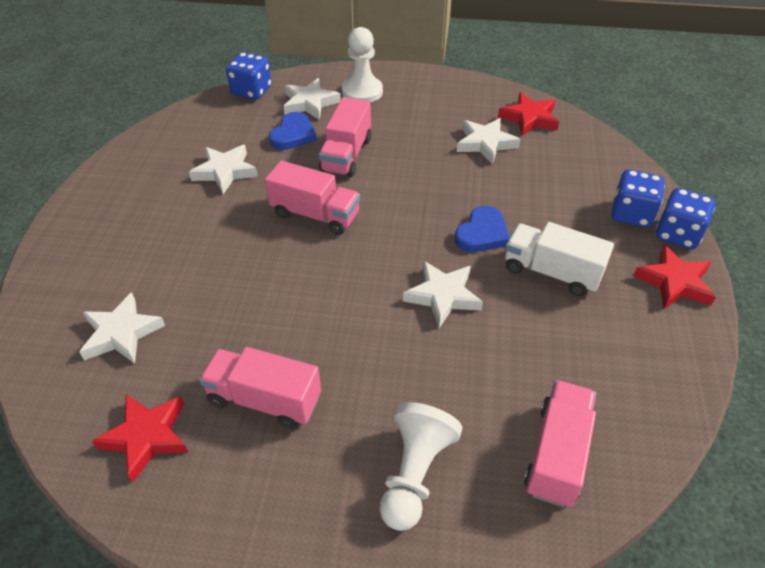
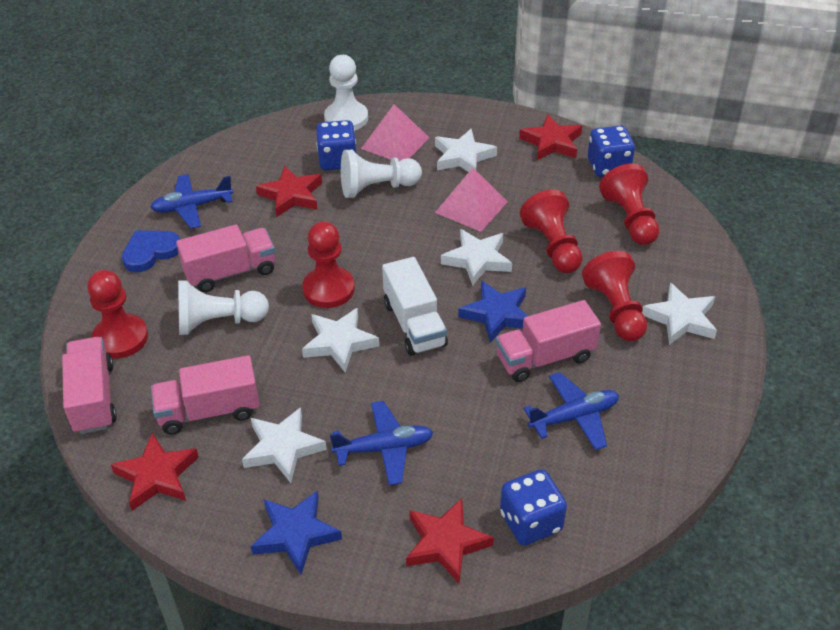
blue heart: [269,112,317,150] [455,206,510,252] = 2 -> [122,230,180,272] = 1
blue plane: none = 0 -> [150,174,233,229] [330,401,433,486] [523,372,619,450] = 3
blue star: none = 0 -> [251,490,342,575] [458,281,528,343] = 2
pink pyramid: none = 0 -> [361,104,430,161] [435,168,508,232] = 2
red pawn: none = 0 -> [87,270,148,359] [302,221,355,308] [520,189,583,273] [582,251,647,341] [599,164,659,245] = 5
red star: [92,394,189,482] [498,92,559,136] [633,245,716,309] = 3 -> [110,433,199,511] [256,166,322,217] [406,498,494,584] [519,114,582,160] = 4
white pawn: [342,27,383,102] [380,402,462,531] = 2 -> [178,280,269,335] [324,55,368,130] [341,150,422,198] = 3

